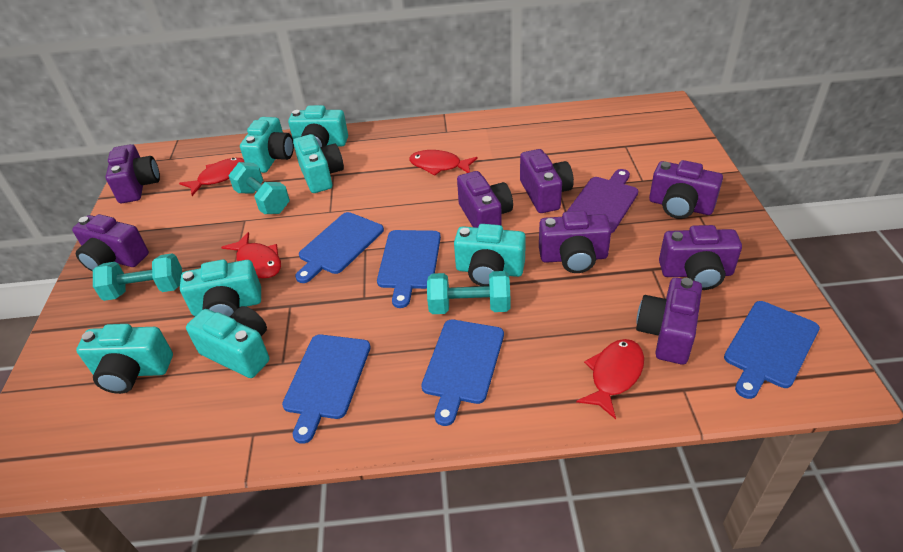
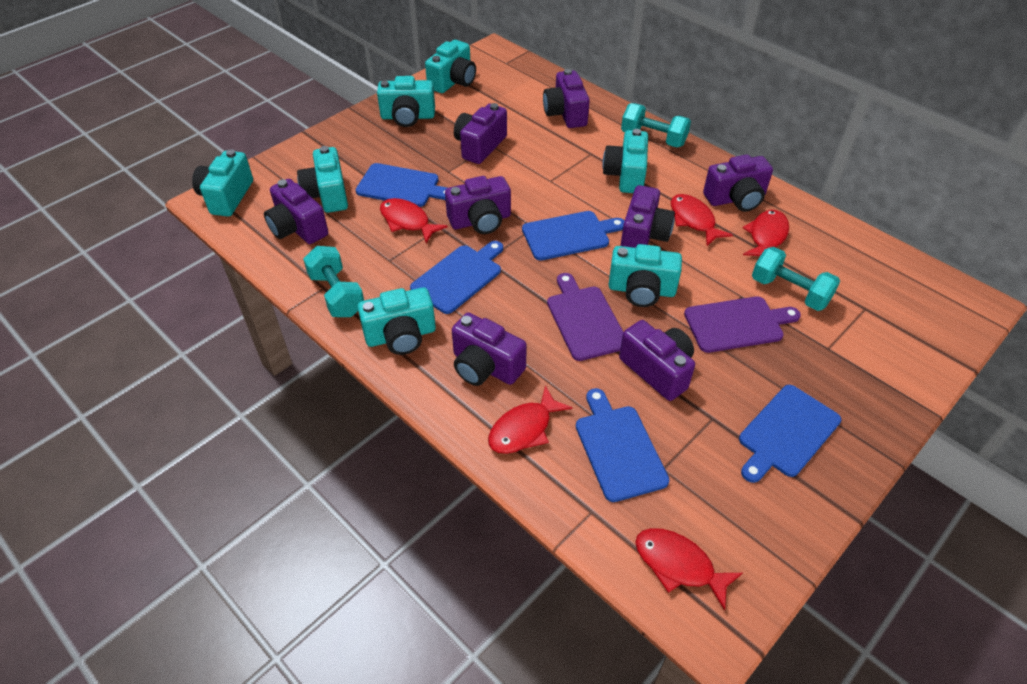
purple cutting board: [567,169,638,233] = 1 -> [547,273,623,361] [684,296,801,353] = 2
red fish: [179,158,244,196] [221,232,281,278] [409,150,478,176] [576,339,644,419] = 4 -> [380,198,448,243] [488,385,573,454] [635,528,743,611] [671,194,733,246] [743,210,789,256] = 5

